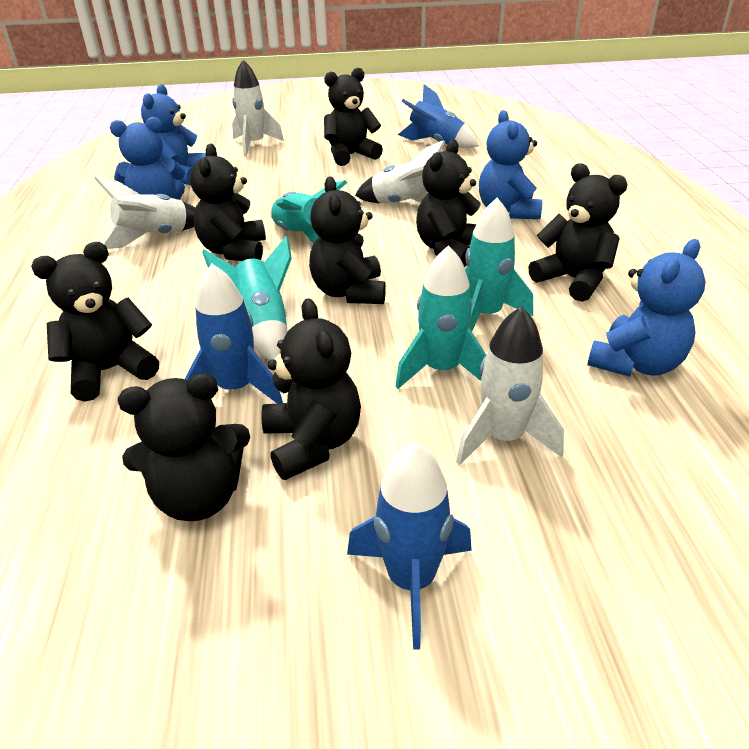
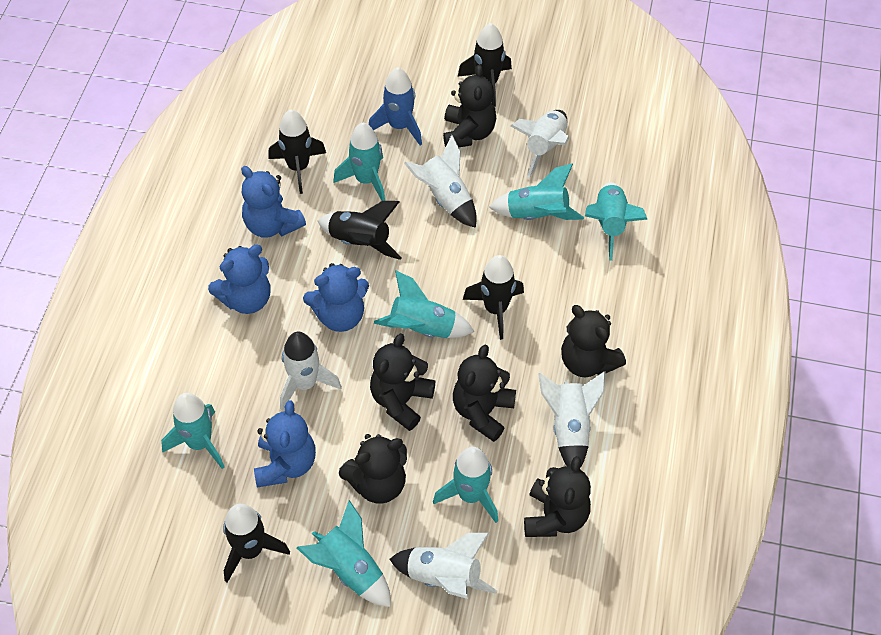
black rocket: none = 0 -> [223,504,290,583] [268,110,326,194] [318,201,402,260] [458,23,512,107] [463,255,524,340] = 5
black teddy bear: [31,242,159,402] [118,373,250,521] [190,144,266,261] [262,298,361,480] [309,176,386,304] [324,68,383,166] [416,140,481,267] [528,163,628,302] = 8 -> [339,434,407,504] [370,333,435,431] [443,64,496,147] [453,345,516,442] [524,456,591,537] [561,305,626,377] = 6
blue rocket: [185,264,283,403] [347,442,472,650] [398,84,479,148] = 3 -> [369,67,422,146] = 1
turquoise rocket: [202,236,292,360] [270,180,347,243] [395,245,487,389] [465,198,533,331] = 4 -> [161,393,225,469] [297,500,391,607] [334,123,385,201] [374,270,474,338] [433,447,498,523] [489,163,584,220] [585,182,648,261] = 7
white rocket: [95,176,196,249] [232,60,284,157] [355,140,445,204] [456,306,564,465] = 4 -> [280,332,342,411] [390,533,497,599] [404,135,477,228] [511,110,569,178] [538,371,606,468] = 5

